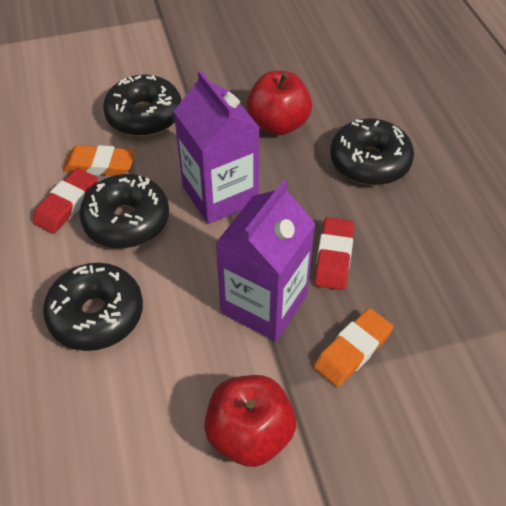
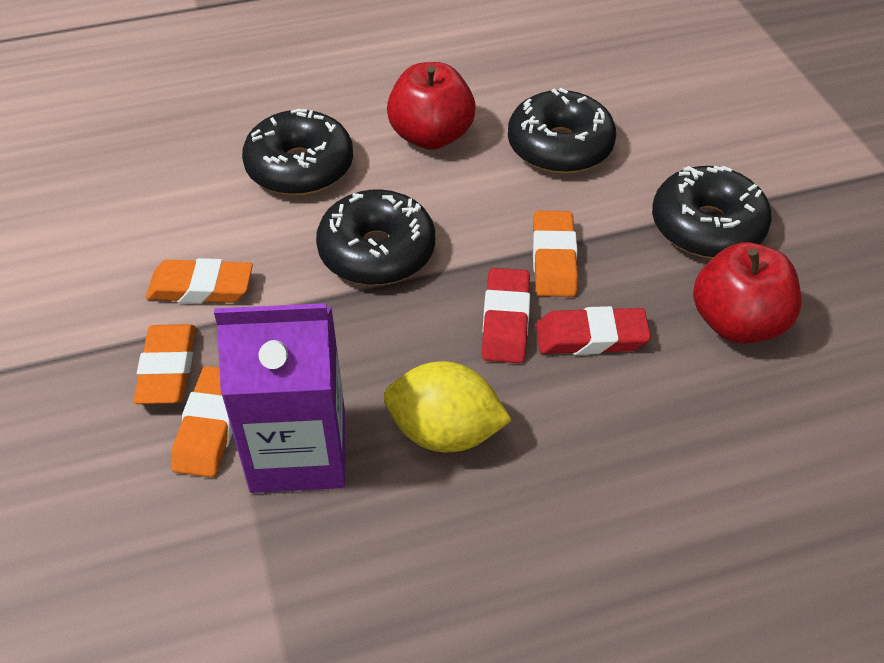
orange eraser: [63,145,135,176] [314,308,393,387] = 2 -> [133,324,195,404] [146,258,253,303] [171,366,233,478] [533,210,578,297] = 4
purple carton: [174,70,260,224] [215,180,315,341] = 2 -> [214,303,345,493] = 1
yellow lemon: none = 0 -> [384,361,512,452] = 1

